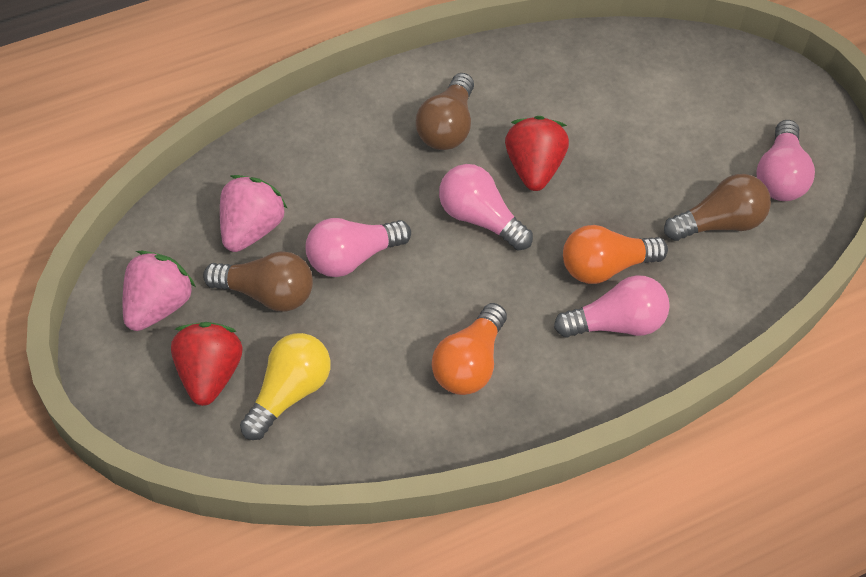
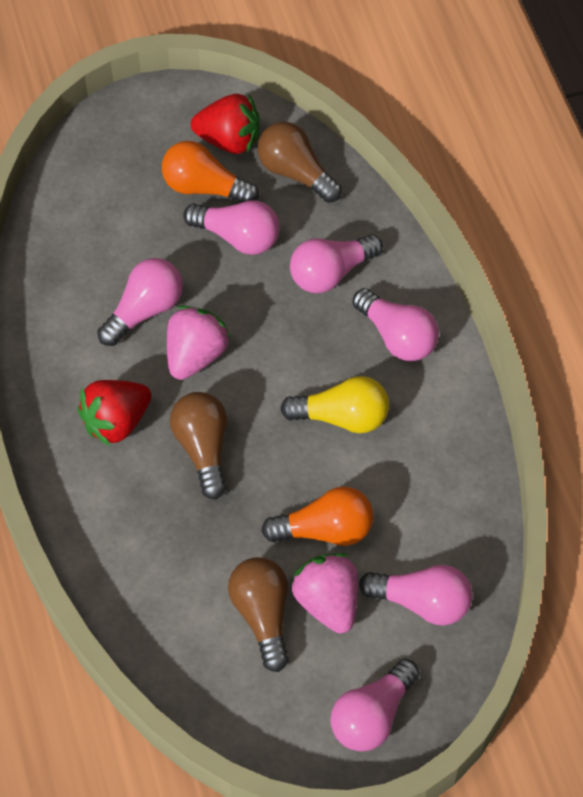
pink light bulb: [306,218,411,277] [439,164,533,250] [554,275,670,338] [757,120,815,201] = 4 -> [97,258,183,346] [183,200,280,255] [290,234,383,293] [331,659,420,752] [352,288,439,361] [359,565,473,626] = 6

